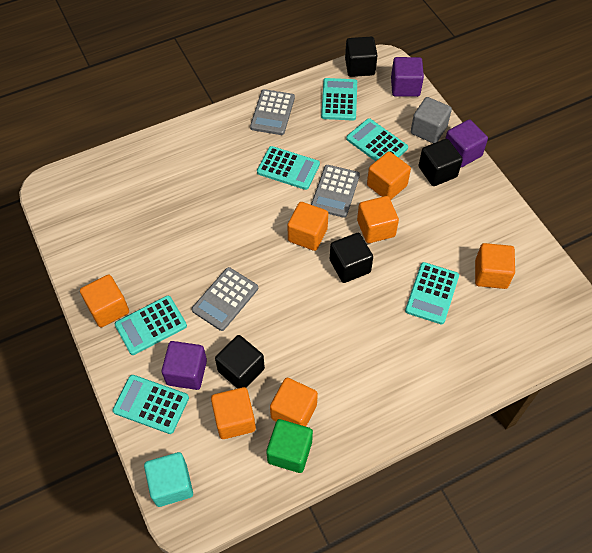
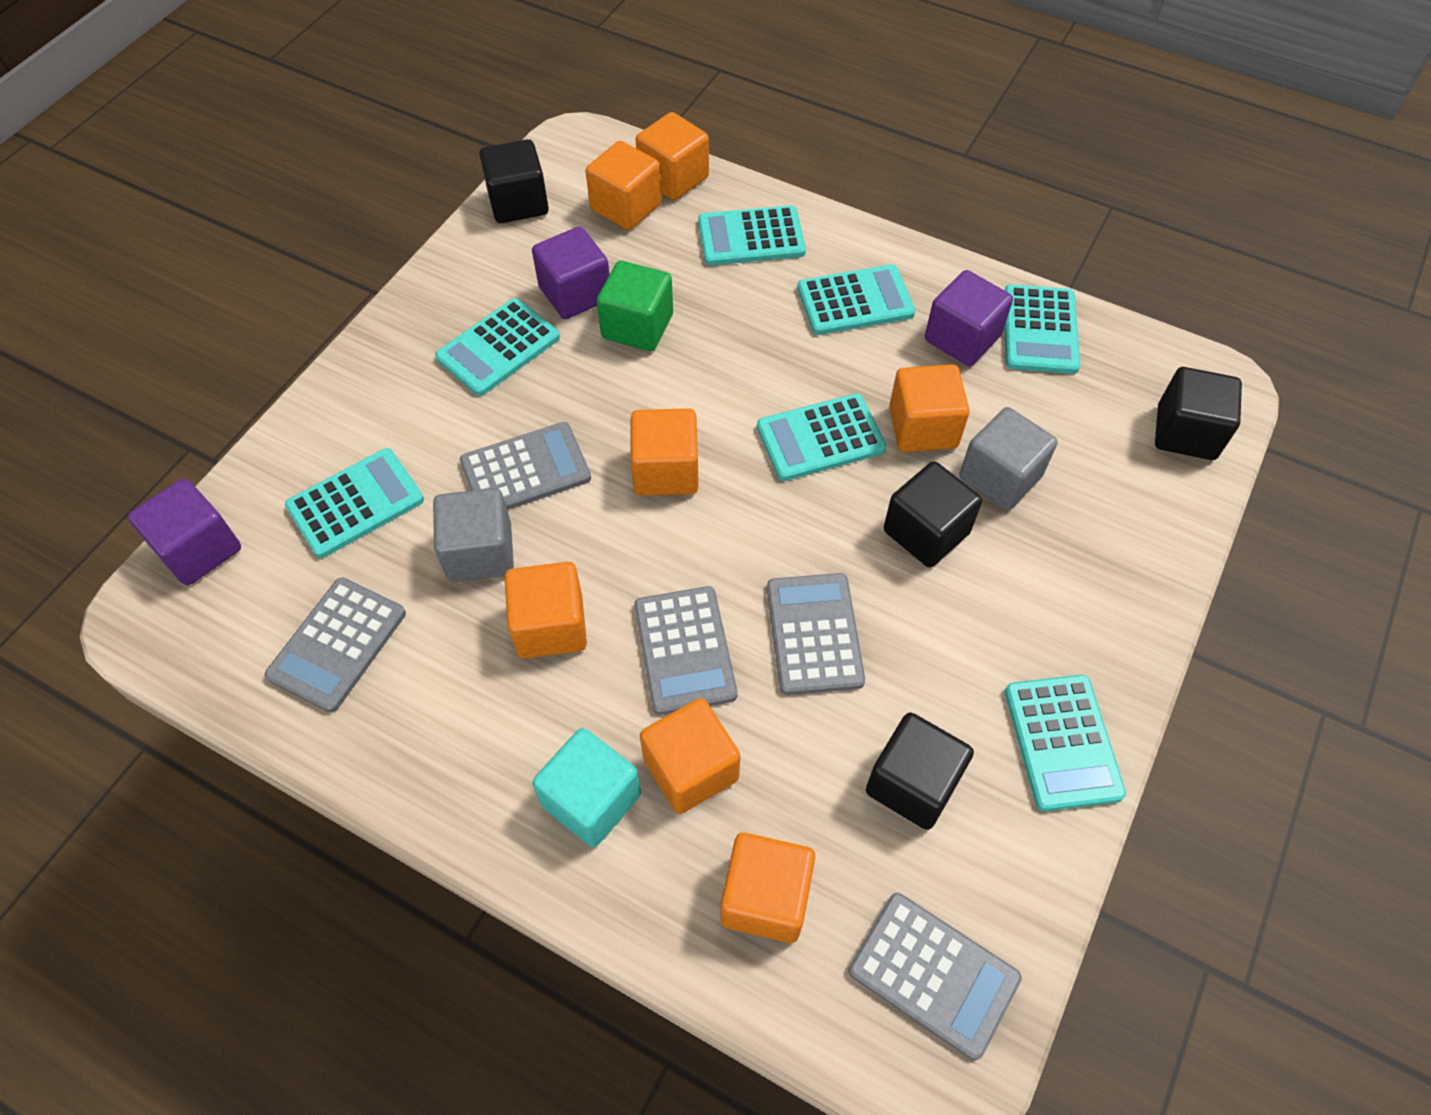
grey calculator: [192,267,258,331] [250,89,295,135] [311,165,360,218] = 3 -> [265,577,406,713] [460,422,591,510] [634,586,737,715] [767,573,865,695] [849,893,1022,1060] = 5
grey cube: [411,97,452,143] = 1 -> [433,488,514,582] [959,407,1058,510] = 2
turquoise calculator: [113,375,189,434] [115,296,187,355] [257,146,320,190] [321,78,357,121] [346,119,408,161] [405,262,459,324] = 6 -> [285,448,424,558] [435,298,560,396] [698,205,806,266] [757,393,887,481] [797,265,915,335] [1004,284,1080,374] [1005,675,1126,811] = 7

